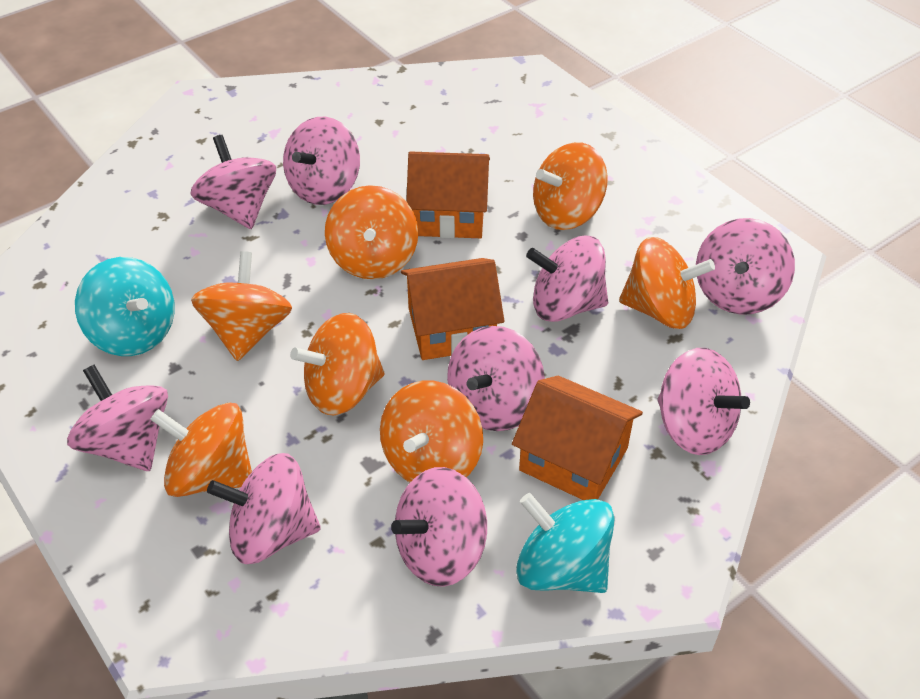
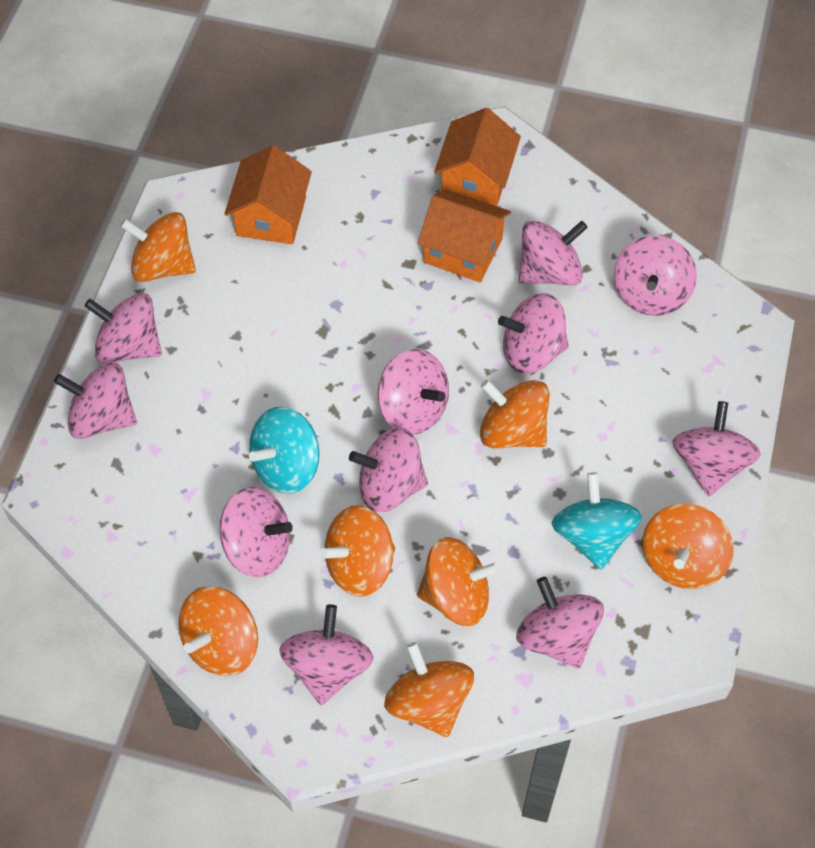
pink spinning top: [67,365,168,471] [190,135,276,229] [207,453,321,564] [283,117,360,205] [391,467,487,587] [447,326,545,431] [526,236,608,322] [657,348,750,455] [696,218,795,315] = 9 -> [54,363,137,439] [84,293,162,364] [219,487,293,577] [279,604,373,705] [349,428,428,512] [377,349,449,435] [498,293,568,374] [516,577,604,668] [519,221,588,286] [614,235,697,316] [672,401,761,496] = 11

